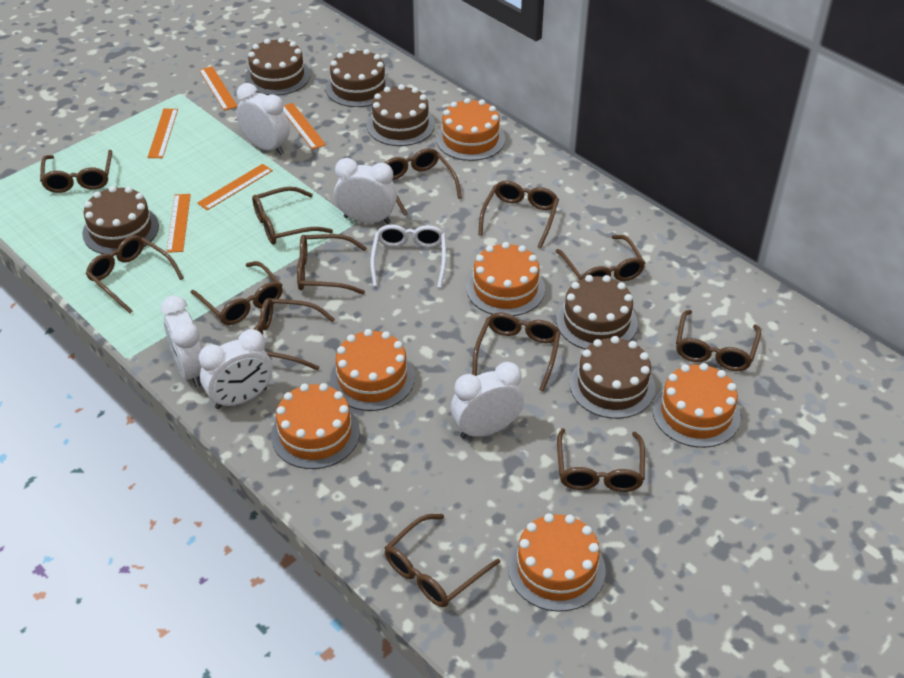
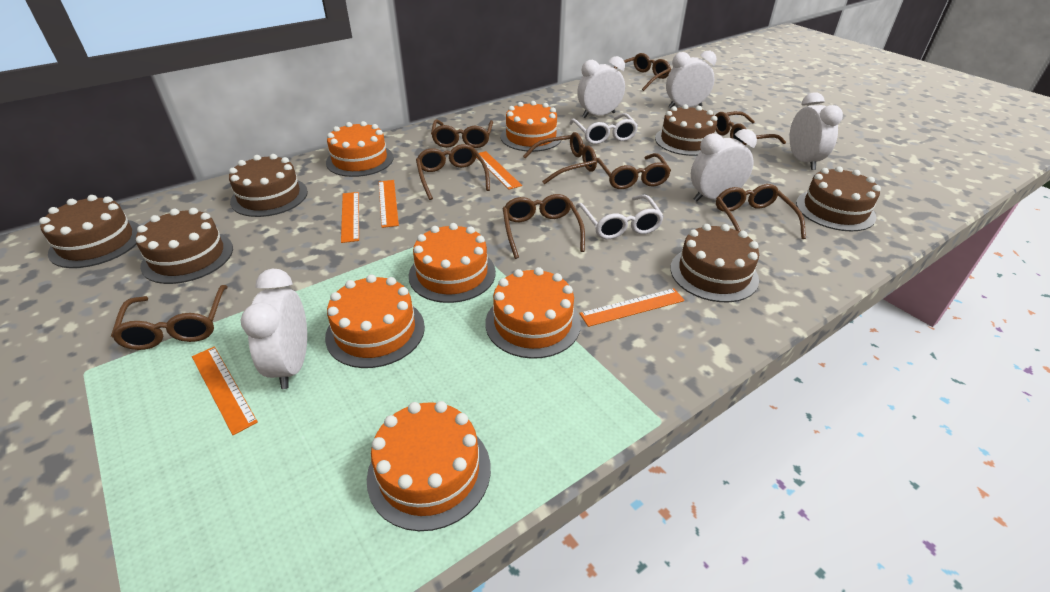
brown glasses: [40,150,112,193] [86,235,184,314] [191,261,282,325] [252,186,333,245] [254,298,335,370] [297,234,367,294] [385,148,462,215] [385,514,500,607] [472,312,561,392] [478,180,559,248] [555,235,645,281] [557,428,645,492] [676,310,761,371] = 13 -> [111,285,228,350] [416,144,490,200] [431,119,493,148] [503,194,585,259] [523,132,597,184] [597,153,671,189] [614,53,671,91] [715,111,786,146] [716,184,806,239] = 9
white glasses: [370,225,446,288] = 1 -> [569,113,638,144] [576,194,664,239] = 2

